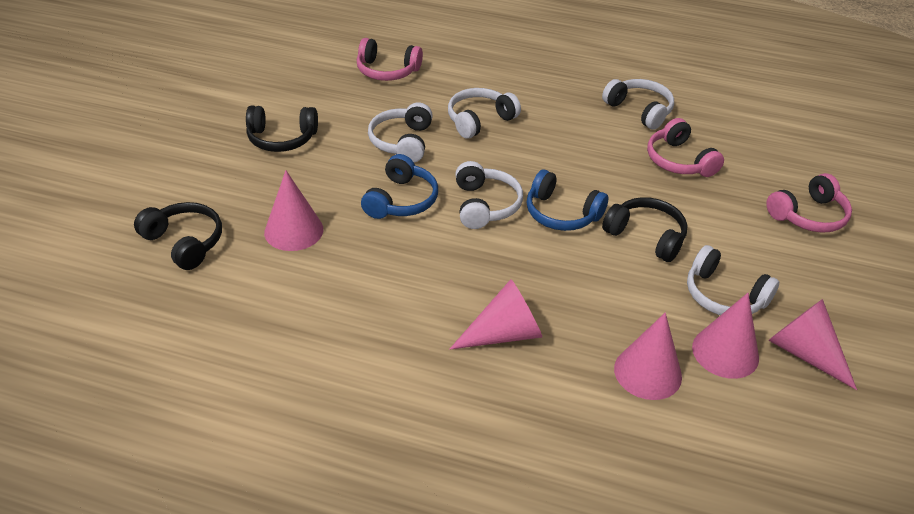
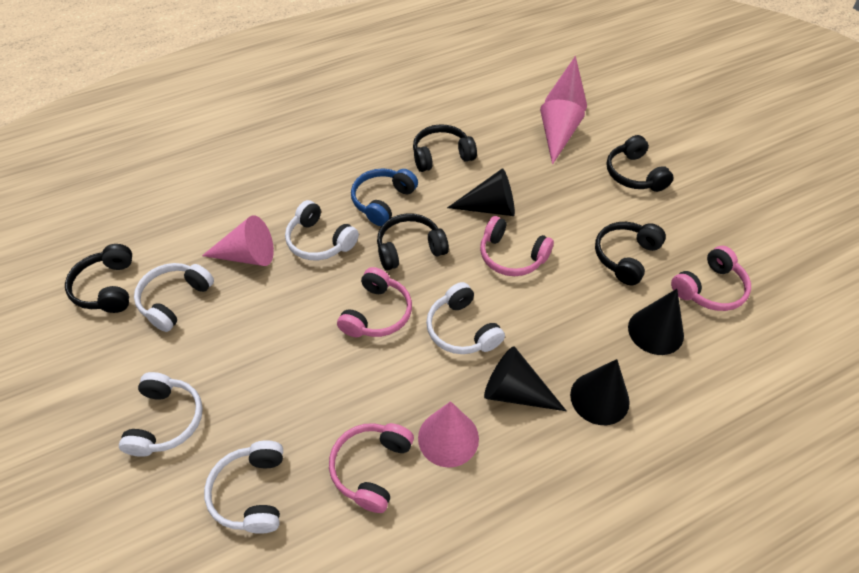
black cone: none = 0 -> [447,168,515,216] [484,347,567,411] [570,359,630,425] [628,289,684,355] = 4
black headphones: [134,202,222,270] [246,106,318,152] [602,197,688,262] = 3 -> [65,244,132,313] [377,213,449,270] [413,124,477,172] [595,222,666,285] [607,135,673,192] = 5
blue headphones: [361,154,438,219] [527,170,608,231] = 2 -> [351,168,418,226] = 1
pink cone: [264,170,323,251] [450,279,542,350] [614,313,682,400] [692,293,759,379] [768,299,857,390] = 5 -> [202,215,274,266] [418,401,479,468] [540,100,585,165] [545,56,587,112] = 4
pink headphones: [357,38,423,81] [647,118,724,177] [766,173,852,233] = 3 -> [329,423,414,513] [337,267,412,337] [480,216,554,276] [671,246,751,311] = 4

